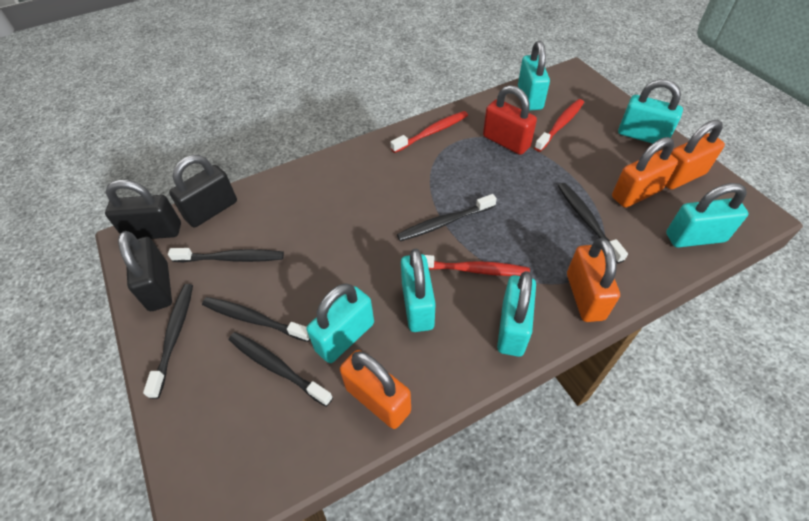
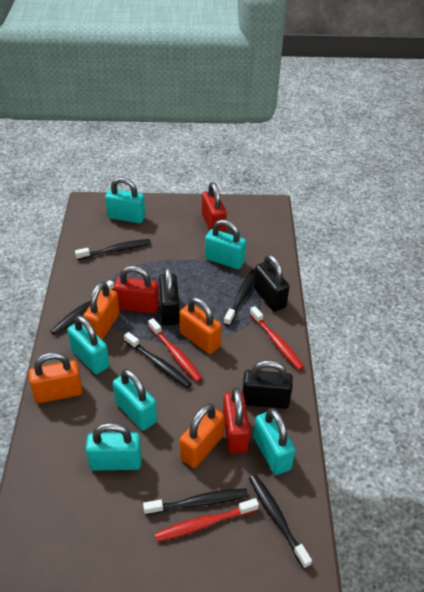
red padlock: [483,85,537,155] = 1 -> [114,266,159,314] [202,182,227,232] [223,388,250,454] = 3

